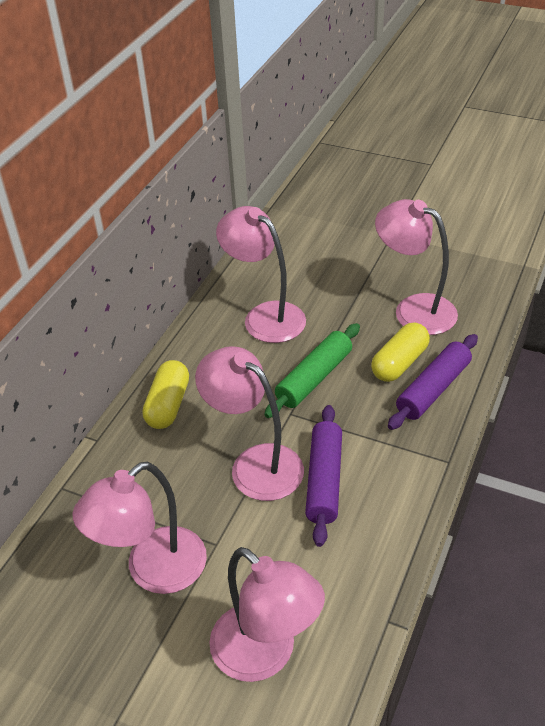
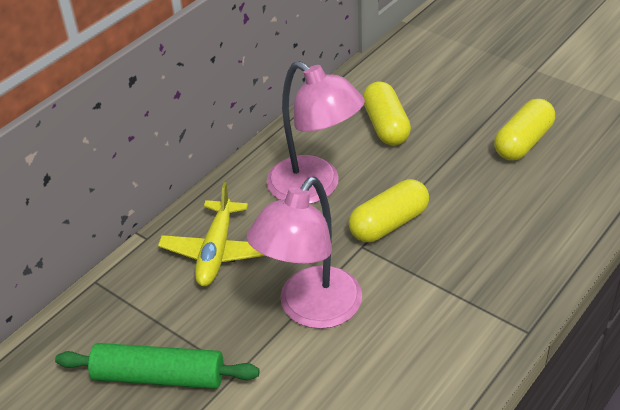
pink lamp: [72,462,207,594] [195,346,304,501] [209,547,325,682] [216,206,306,343] [375,199,458,335] = 5 -> [247,177,362,329] [267,61,365,204] = 2
purple rolling pin: [305,405,342,547] [388,334,478,430] = 2 -> none = 0
yellow capsule: [142,360,189,429] [371,323,430,382] = 2 -> [349,179,429,242] [363,81,411,145] [494,99,555,160] = 3
yellow plane: none = 0 -> [158,182,266,286] = 1

